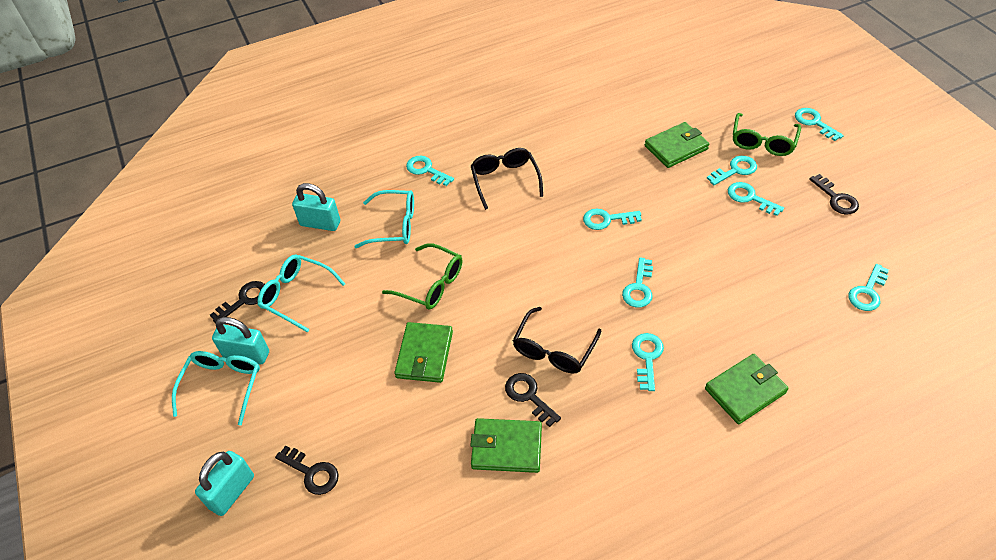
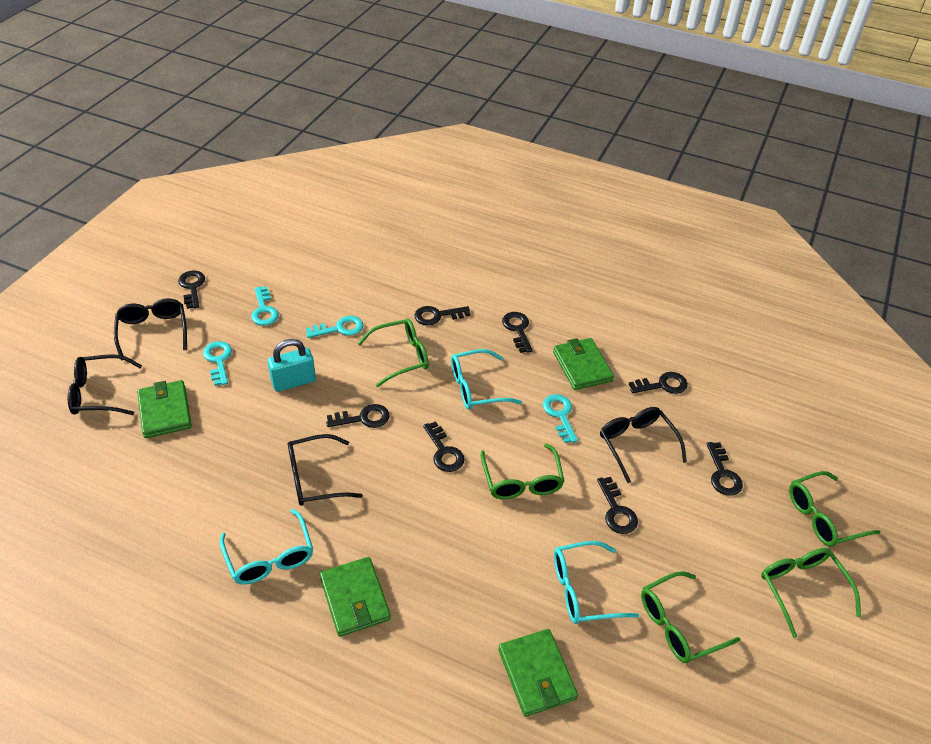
black glasses: [471,148,543,210] [513,307,601,374] = 2 -> [68,354,142,415] [114,298,187,360] [288,434,363,506] [600,407,687,483] = 4
black key: [210,281,265,323] [275,446,339,495] [505,373,561,427] [809,174,859,215] = 4 -> [178,270,205,309] [326,404,390,428] [414,306,470,326] [423,421,465,472] [502,312,533,353] [597,477,638,534] [629,372,688,394] [707,442,743,496] = 8
green glasses: [382,243,462,309] [733,113,801,156] = 2 -> [358,319,429,387] [481,444,564,500] [641,571,740,663] [761,548,861,638] [789,471,880,547] = 5
turquoise key: [406,156,454,186] [583,208,642,230] [622,257,653,307] [632,333,664,391] [707,156,757,185] [728,182,784,216] [795,108,844,141] [848,264,889,311] = 8 -> [203,341,232,386] [251,286,279,326] [306,316,364,338] [543,394,578,443] = 4
turquoise padlock: [195,451,254,516] [212,317,269,364] [292,183,340,231] = 3 -> [268,339,316,392] = 1

